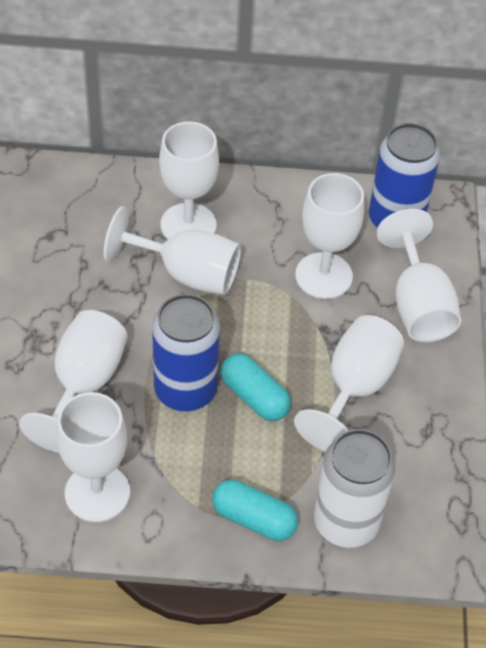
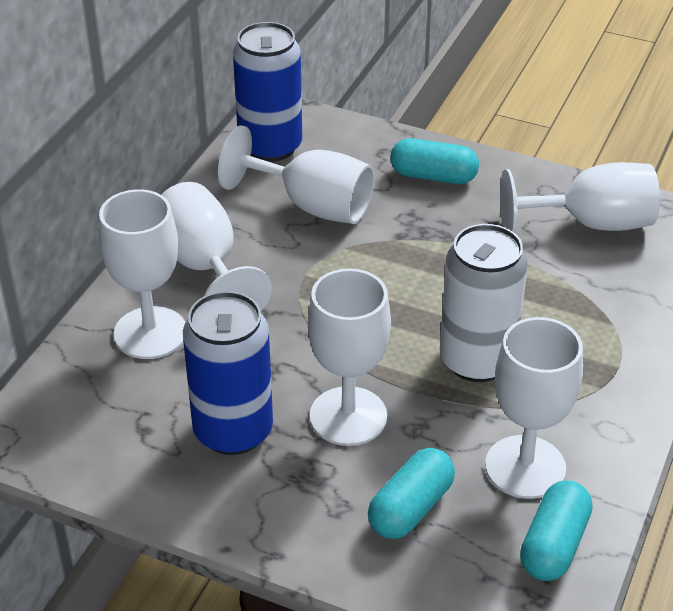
turquoise capsule: [212,479,298,541] [221,353,291,421] = 2 -> [368,448,455,539] [390,138,479,184] [520,481,593,581] = 3
white goblet: [19,310,128,453] [56,392,130,522] [104,206,241,295] [159,121,219,240] [294,315,404,452] [295,173,364,299] [376,209,461,342] = 7 -> [99,189,186,359] [161,182,272,311] [218,125,375,224] [308,268,391,446] [485,317,583,499] [500,162,660,233] = 6

